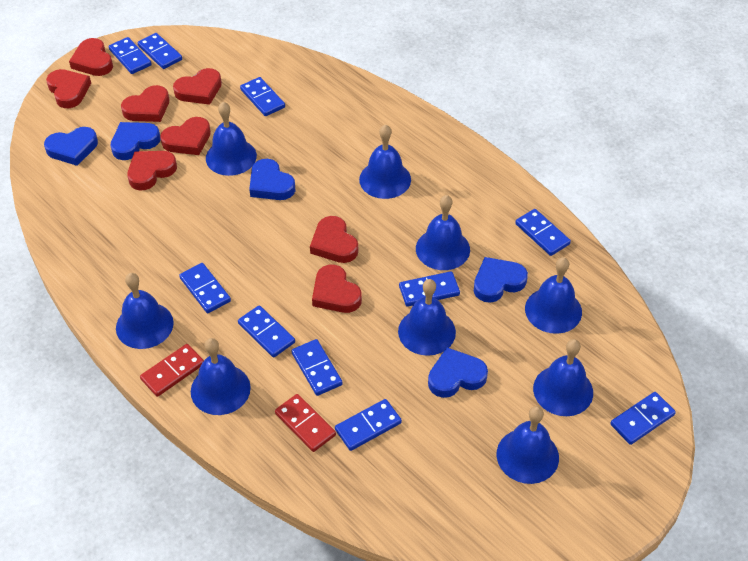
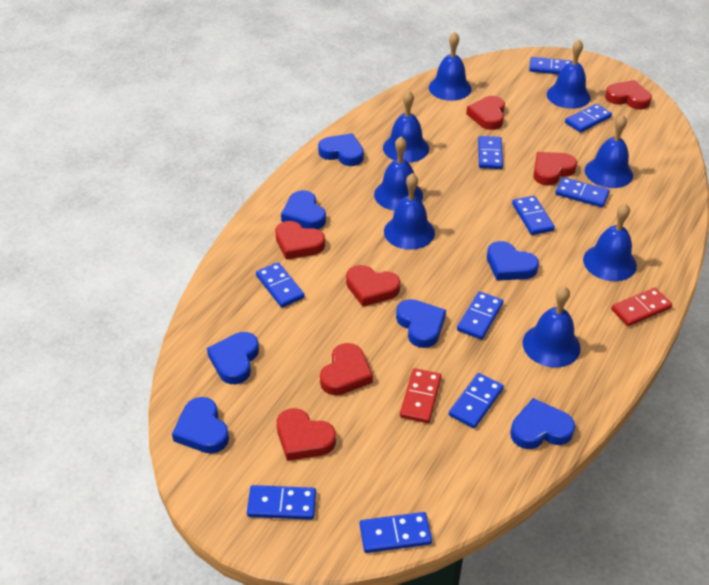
blue bell: [116,273,174,349] [191,338,251,415] [206,102,257,176] [359,124,411,199] [398,279,456,356] [416,195,470,270] [497,406,559,484] [525,257,582,334] [533,339,593,416] = 9 -> [374,136,423,211] [383,91,429,163] [384,173,435,250] [429,32,472,101] [523,286,581,368] [547,39,590,109] [583,203,637,281] [585,115,633,188] = 8
blue heart: [44,127,98,166] [110,122,160,160] [249,159,296,200] [428,348,488,398] [474,257,528,303] = 5 -> [172,397,229,454] [207,332,259,384] [281,190,326,229] [318,133,364,166] [396,299,446,348] [487,241,539,281] [510,398,575,449] = 7
red heart: [46,69,91,108] [69,38,113,76] [121,85,169,122] [127,151,177,191] [160,117,211,155] [173,68,222,105] [310,216,358,263] [312,265,362,313] = 8 -> [275,221,325,260] [277,408,336,461] [320,343,373,395] [346,265,400,307] [466,96,505,130] [533,152,577,185] [605,80,652,110] = 7

